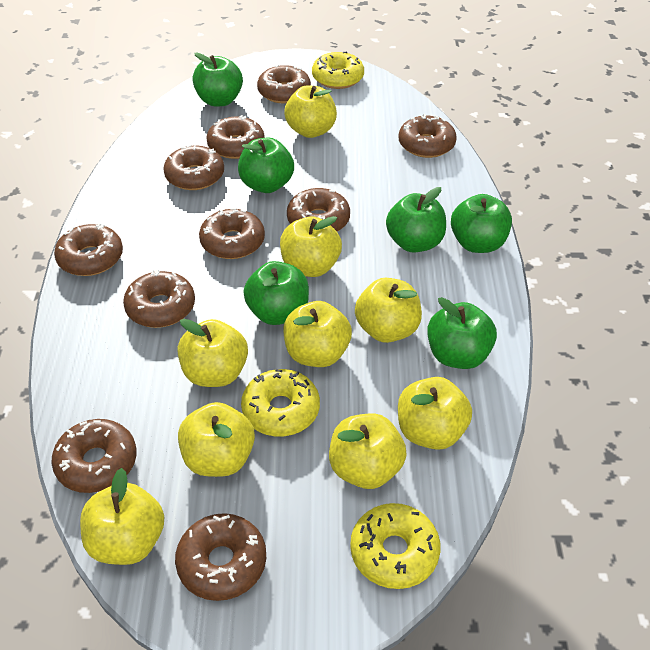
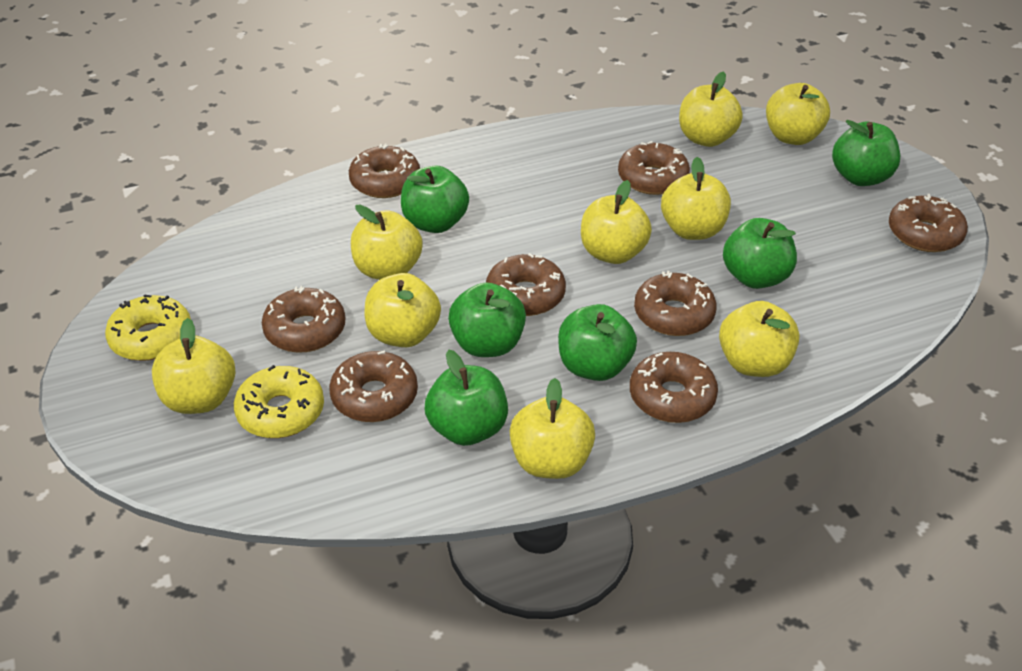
brown donut: [51,419,137,493] [54,223,123,276] [123,270,195,328] [163,144,224,190] [175,513,266,601] [199,208,265,259] [206,115,265,159] [257,65,311,104] [287,188,350,232] [399,114,457,158] = 10 -> [262,286,345,353] [329,350,418,422] [349,144,420,198] [486,253,566,316] [618,141,690,195] [630,352,718,423] [634,271,717,336] [889,194,968,252] = 8
yellow donut: [241,369,320,436] [312,52,364,89] [350,503,441,589] = 3 -> [105,294,191,361] [234,365,324,438] = 2

